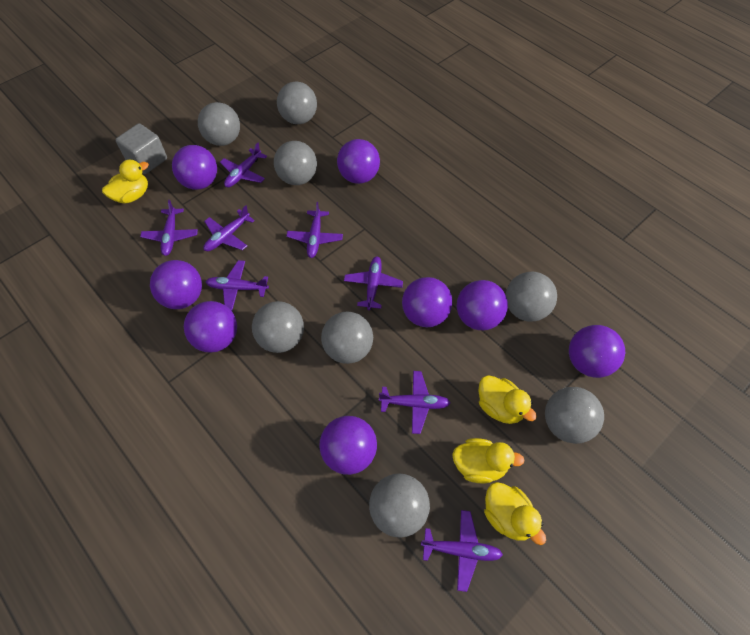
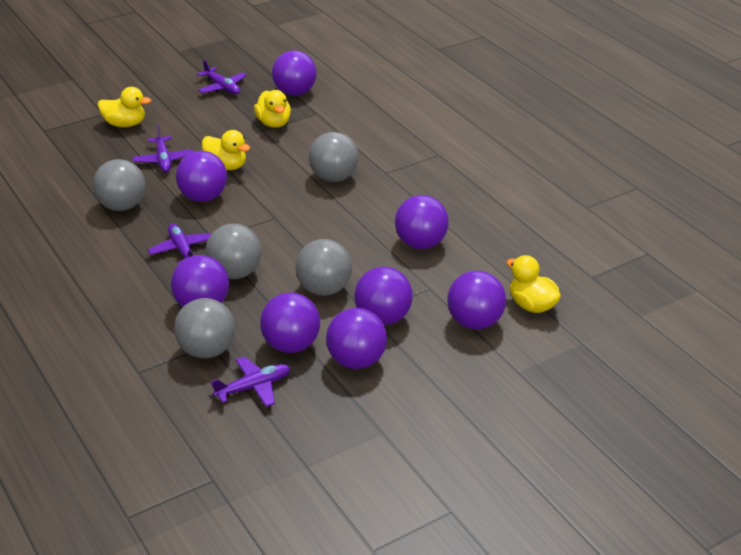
grey ball: [198,102,240,146] [252,301,304,353] [274,141,317,185] [277,82,317,124] [321,312,373,364] [369,473,430,537] [506,272,557,322] [545,387,604,444] = 8 -> [93,159,146,211] [174,298,235,358] [205,224,261,279] [296,239,352,296] [309,132,359,182] = 5
grey cube: [116,123,167,174] = 1 -> none = 0
purple plane: [140,200,198,256] [203,205,255,251] [206,260,269,311] [220,142,267,187] [286,202,343,258] [344,256,403,310] [379,371,450,434] [421,510,503,592] = 8 -> [133,126,193,172] [148,224,212,264] [197,60,247,94] [211,357,290,407] = 4

